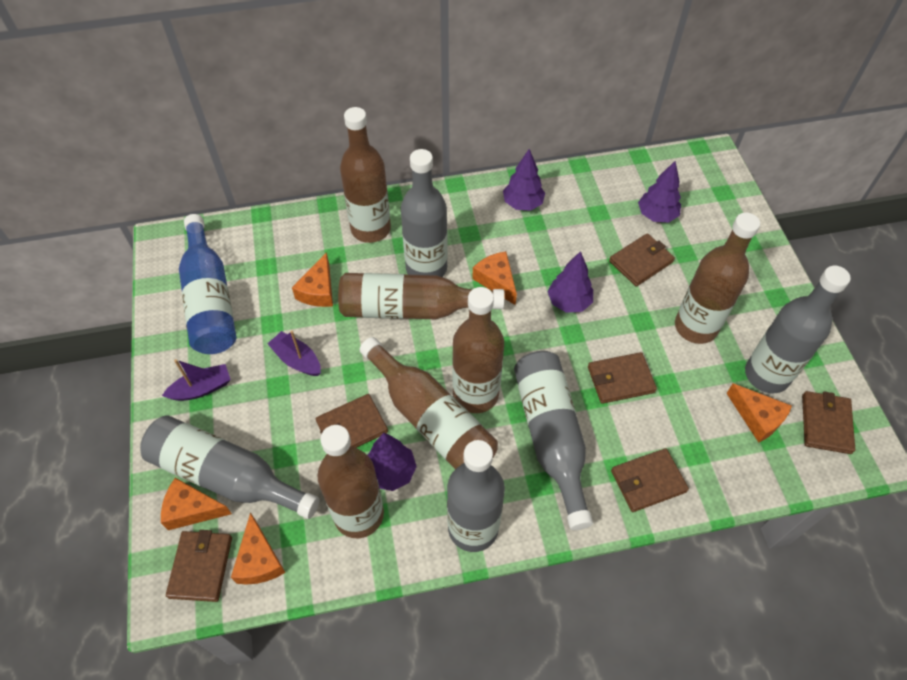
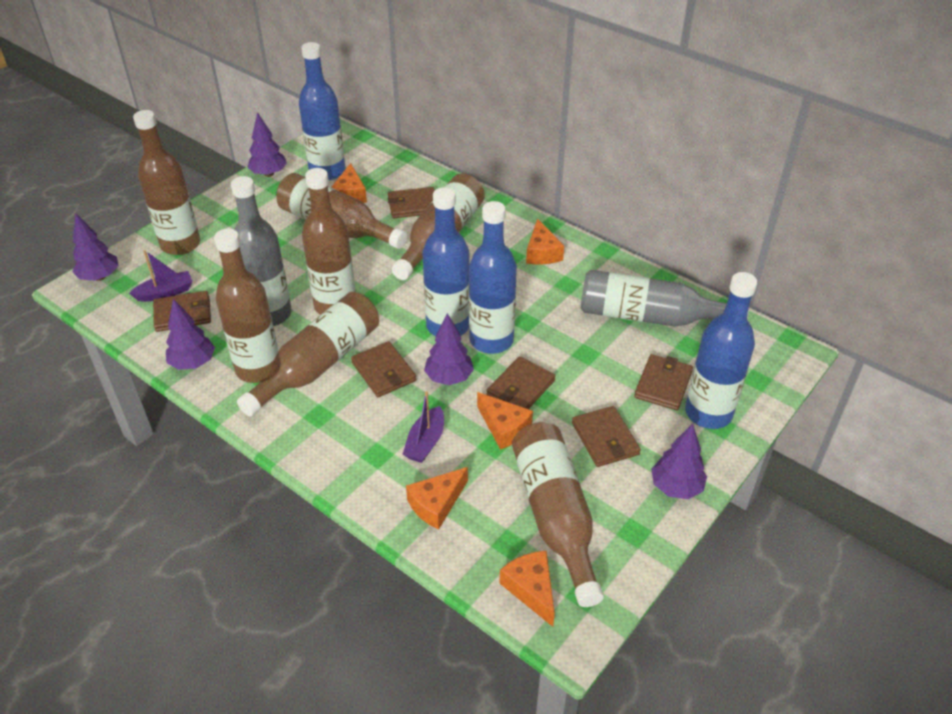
blue bottle: [179,214,236,354] = 1 -> [299,42,345,180] [422,187,469,336] [469,201,517,354] [685,272,757,429] = 4
brown bottle: [318,425,384,538] [338,273,505,319] [340,107,391,243] [360,337,498,469] [452,287,504,413] [675,213,760,344] = 6 -> [133,110,200,255] [214,229,278,383] [237,292,379,417] [276,173,407,249] [302,168,355,315] [392,174,485,280] [512,422,604,607] = 7
grey bottle: [140,415,320,519] [401,149,448,277] [447,440,505,552] [514,351,593,530] [745,266,851,393] = 5 -> [231,176,292,326] [581,270,749,327] = 2
purple tree: [367,433,417,491] [503,149,545,211] [548,251,593,313] [638,161,681,222] = 4 -> [72,214,119,281] [166,299,215,370] [247,112,287,177] [424,313,474,385] [651,424,707,499] = 5

